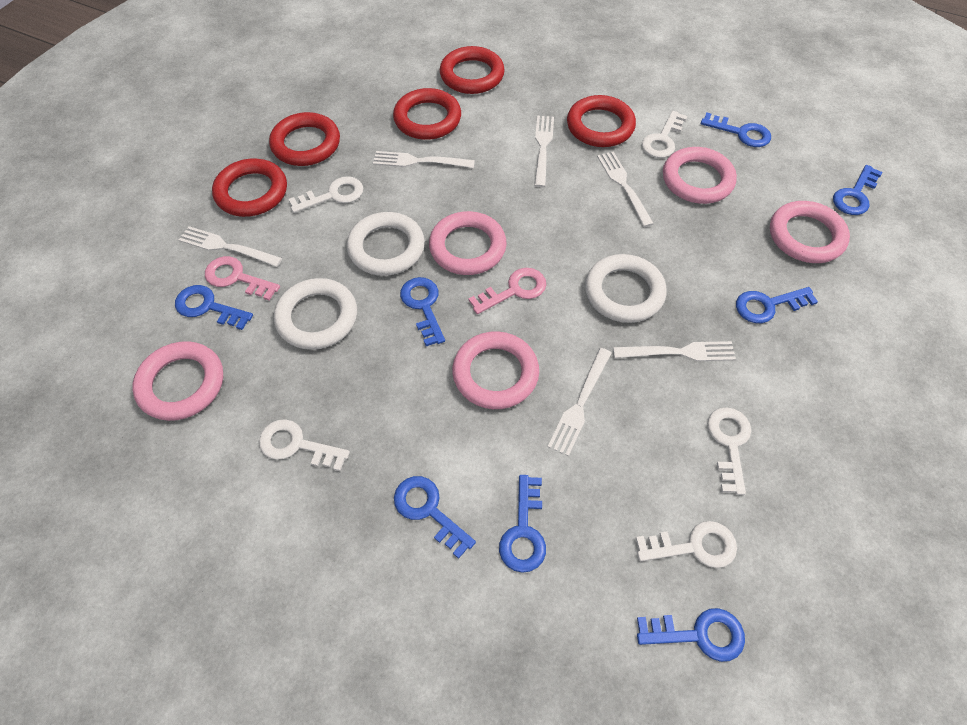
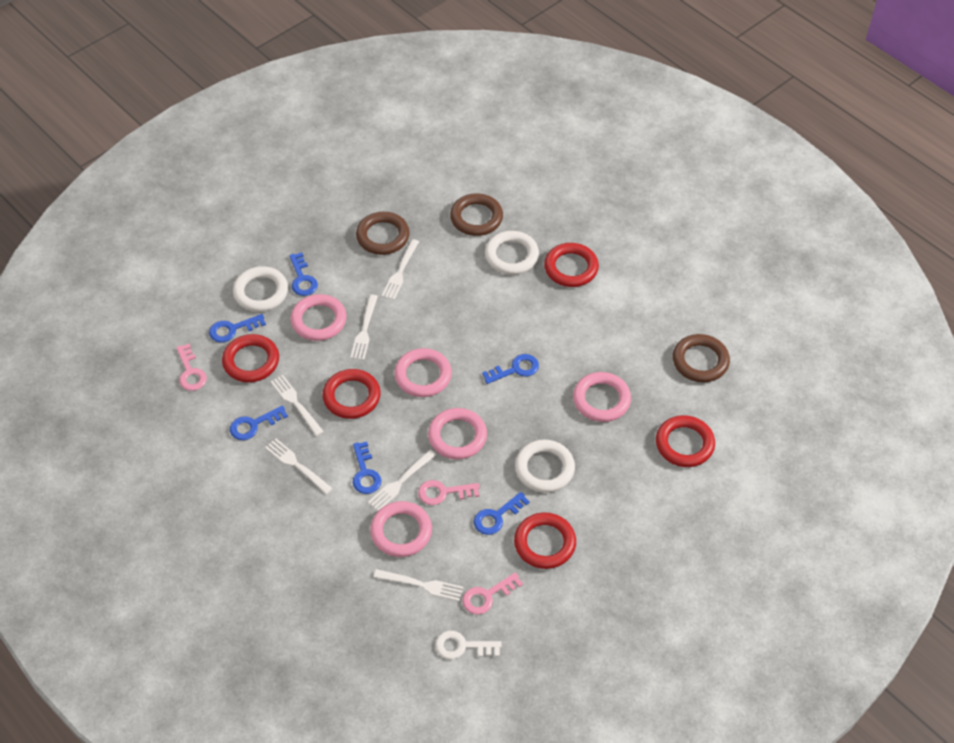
blue key: [175,285,253,330] [394,476,476,559] [400,277,445,346] [499,475,546,573] [637,608,745,662] [701,113,771,147] [736,287,818,323] [833,165,882,215] = 8 -> [209,314,266,343] [230,405,288,440] [289,252,318,296] [353,442,381,494] [474,492,530,535] [482,354,539,384] = 6
brown ring: none = 0 -> [356,212,410,255] [450,193,503,236] [673,334,730,382] = 3
pink key: [205,256,280,301] [468,268,546,314] = 2 -> [176,343,207,391] [418,480,480,505] [462,572,523,615] = 3
white key: [259,419,350,471] [289,176,363,213] [636,521,737,568] [642,111,687,158] [707,407,751,495] = 5 -> [435,631,502,659] = 1

